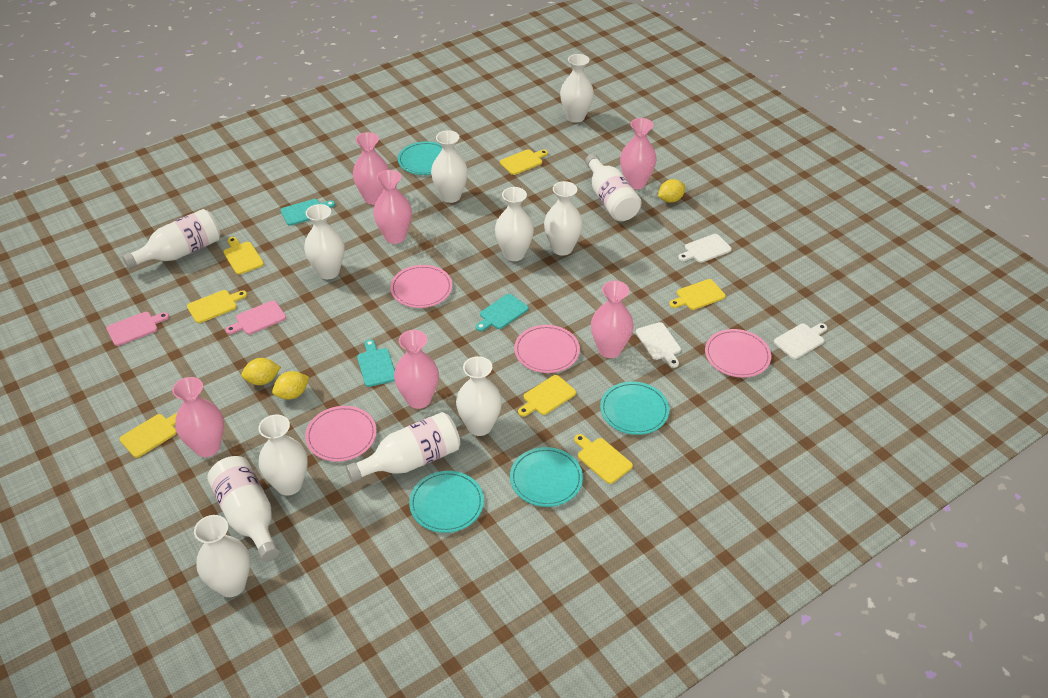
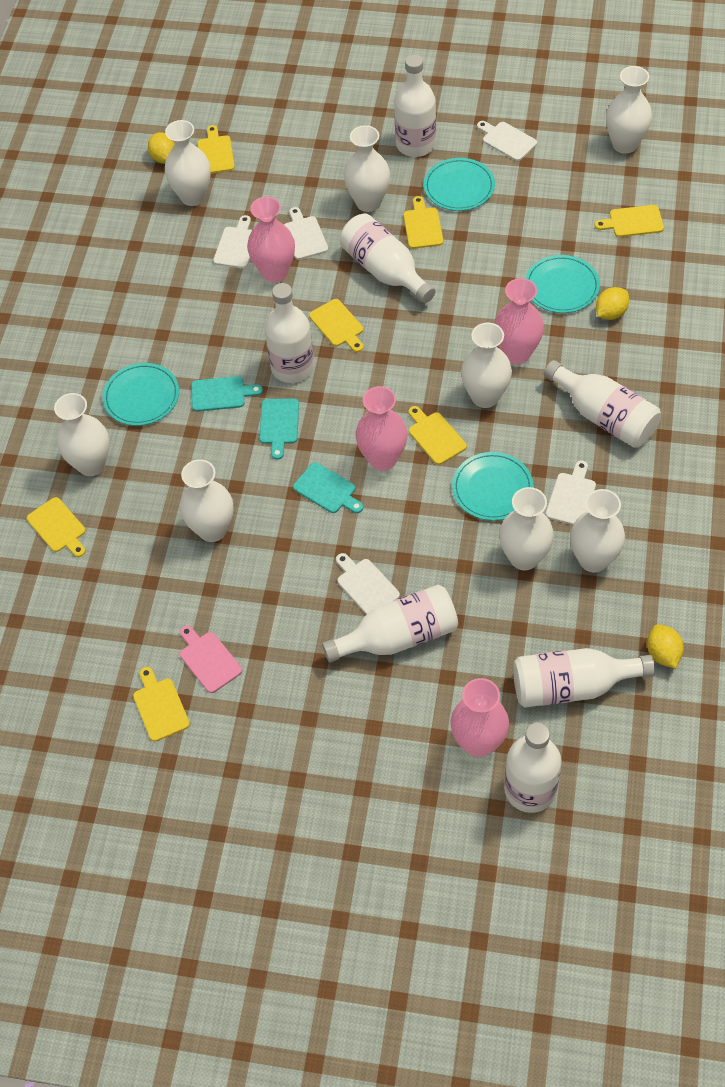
pink cutting board: [107,312,169,346] [225,301,286,335] = 2 -> [180,625,242,693] = 1
pink plate: [305,406,377,462] [390,265,452,308] [514,325,580,373] [705,329,771,378] = 4 -> none = 0
pink vase: [172,377,224,457] [353,132,389,205] [373,170,412,244] [394,330,439,409] [591,281,634,358] [620,118,657,190] = 6 -> [247,197,295,282] [355,386,407,471] [451,678,509,757] [494,278,544,364] = 4
white bottle: [122,209,220,269] [207,456,280,562] [346,412,460,482] [585,154,642,221] = 4 -> [264,283,314,383] [322,585,458,663] [340,213,436,303] [394,55,436,157] [504,723,562,813] [513,648,655,707] [544,360,661,448] = 7
white cutting board: [636,322,681,368] [678,234,732,263] [774,323,827,359] = 3 -> [213,215,252,269] [284,207,328,260] [336,553,400,615] [477,121,537,161] [546,461,596,525] = 5

